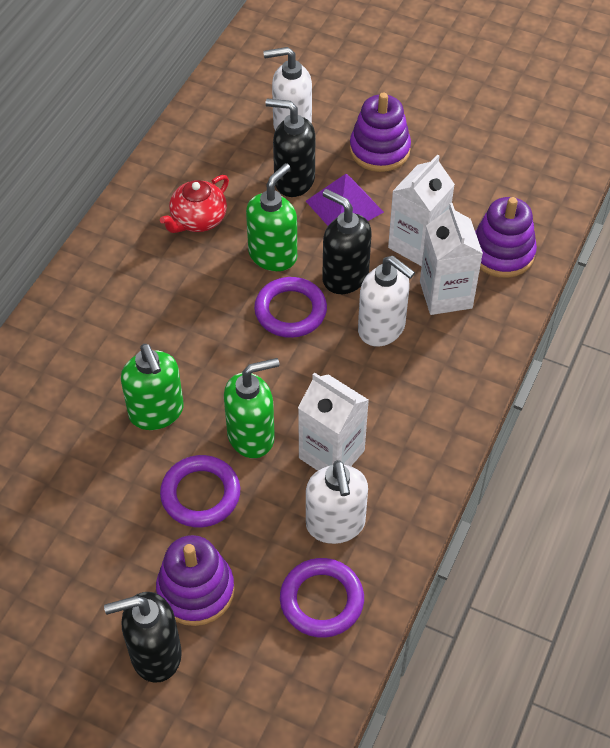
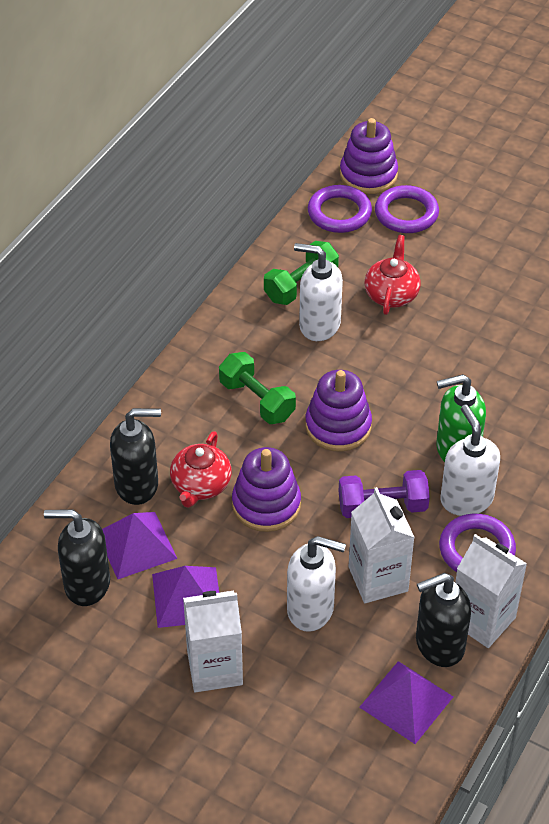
green dumbbell: none = 0 -> [219,352,296,424] [264,241,339,305] = 2
green soap dispenser: [121,344,184,430] [224,358,280,458] [246,163,297,271] = 3 -> [436,374,486,462] = 1
purple dumbbell: none = 0 -> [339,470,430,518] = 1
purple pyramid: [306,174,384,226] = 1 -> [102,512,177,579] [152,566,219,628] [359,661,453,744] = 3
red teapot: [160,175,229,233] = 1 -> [170,431,232,508] [365,235,421,315] = 2

